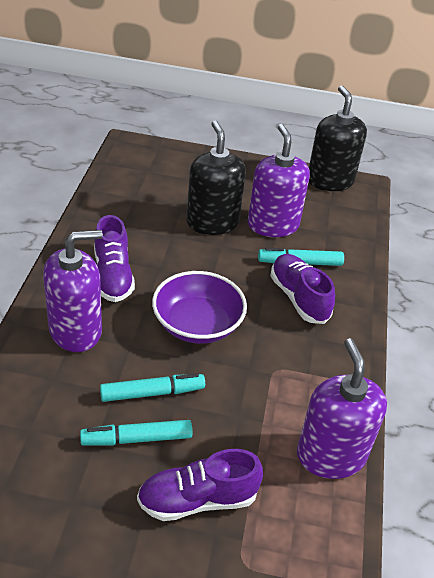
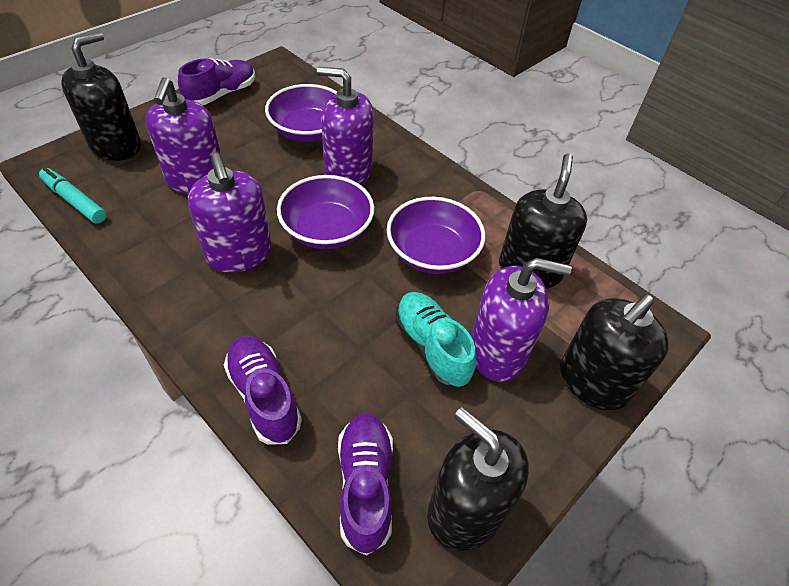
black soap dispenser: [186,120,246,235] [309,85,367,191] = 2 -> [61,32,141,161] [427,407,529,551] [499,153,587,289] [560,294,669,410] = 4
purple bowl: [152,271,247,344] = 1 -> [265,84,337,142] [277,175,374,249] [387,197,485,274] = 3
purple soap dispenser: [43,230,103,352] [248,124,310,237] [297,338,387,479] = 3 -> [145,77,222,194] [188,153,272,273] [317,67,374,185] [471,258,572,382] = 4
turquoise marker: [80,420,192,445] [100,373,205,402] [258,248,344,266] = 3 -> [39,167,107,224] = 1
turquoise shoe: none = 0 -> [395,292,476,389] = 1

